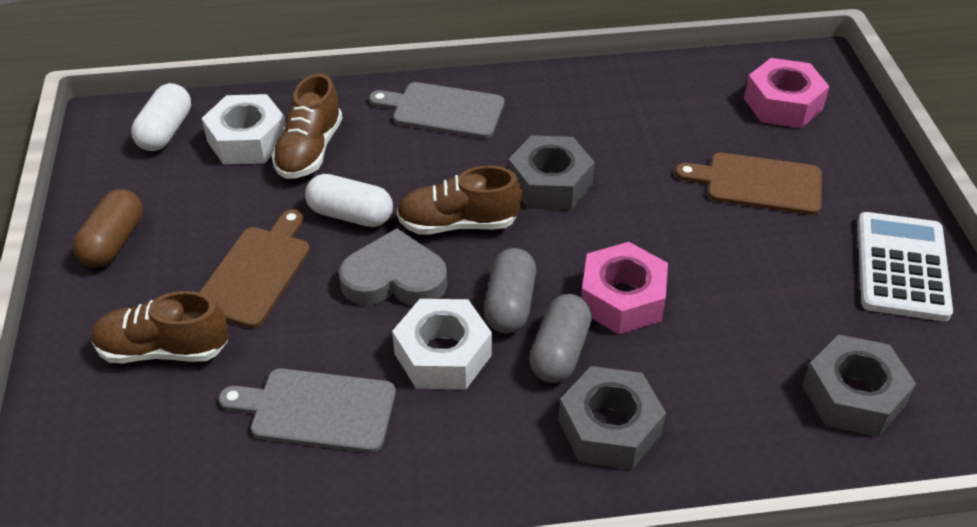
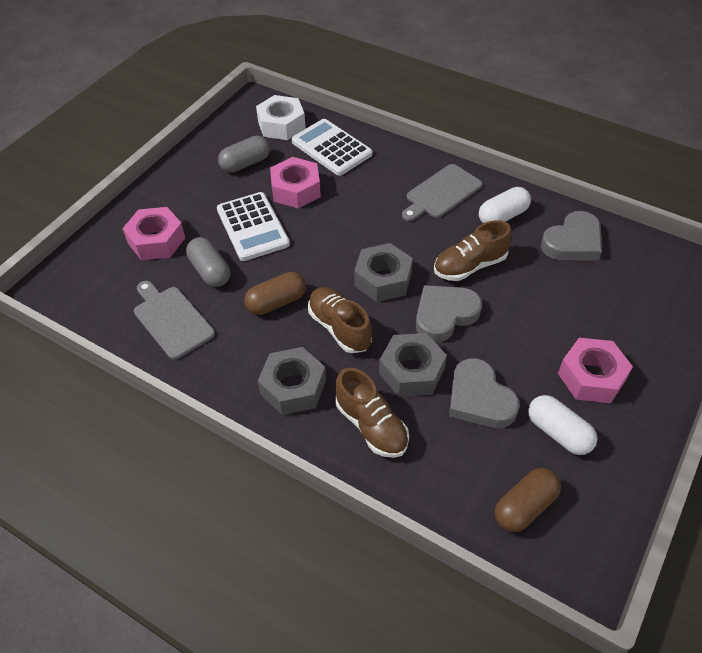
brown capsule: [73,189,143,267] = 1 -> [244,272,306,315] [495,468,561,532] = 2
brown cutting board: [199,209,310,328] [675,152,822,215] = 2 -> none = 0
grey heart: [339,228,447,306] = 1 -> [416,285,482,342] [449,358,520,428] [541,211,602,261] = 3
pink nut: [581,242,668,334] [744,58,830,128] = 2 -> [122,207,185,260] [270,157,321,209] [558,338,633,403] = 3
white calculator: [858,212,953,321] = 1 -> [217,192,290,261] [291,119,372,176] = 2
white nut: [201,94,286,165] [392,299,492,389] = 2 -> [256,95,306,140] = 1

